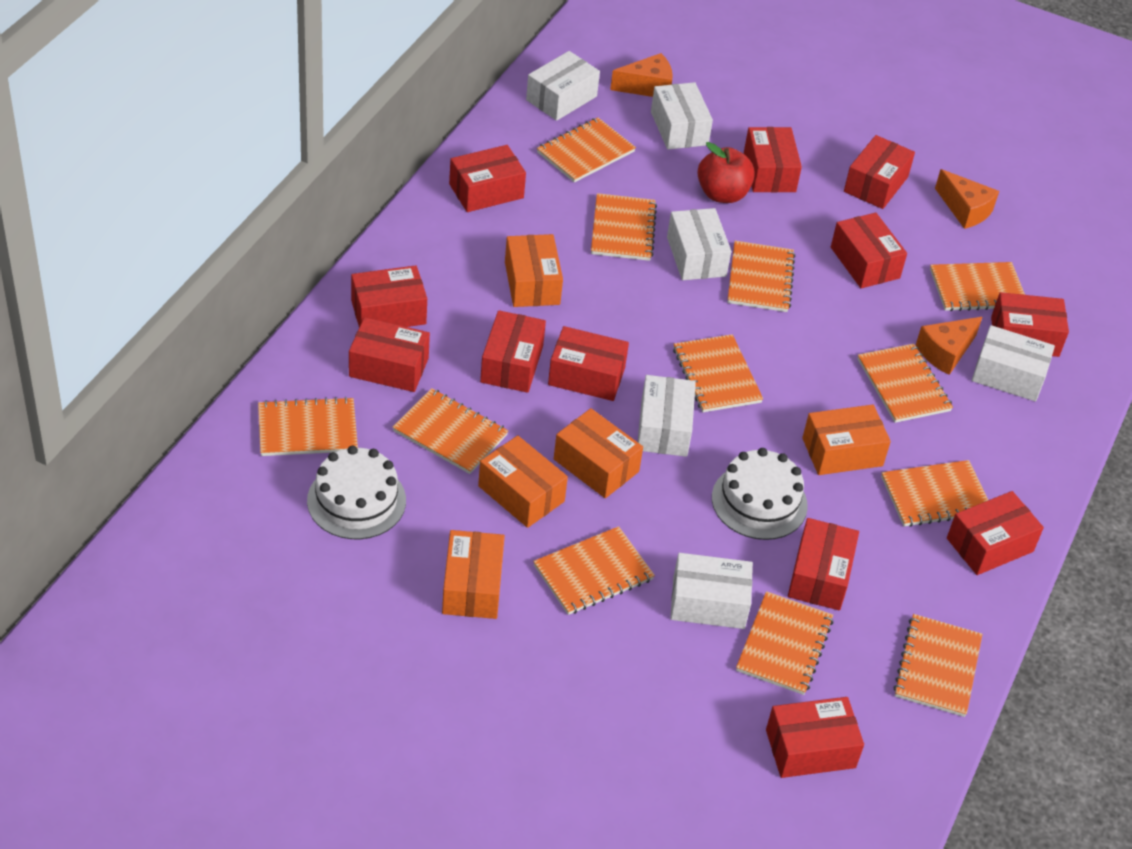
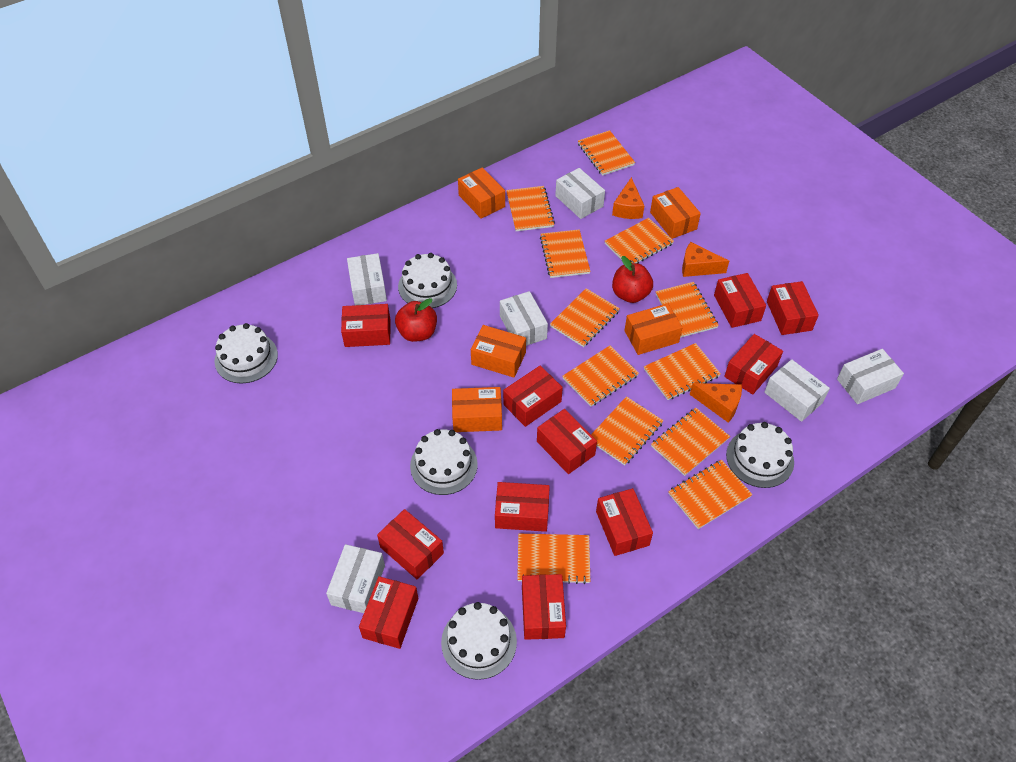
red apple: [697,142,755,203] = 1 -> [395,298,437,342] [612,256,653,303] = 2
red box: [349,317,430,392] [351,265,427,327] [449,145,526,212] [480,310,546,393] [548,326,629,401] [744,127,802,192] [766,697,864,778] [788,518,859,610] [831,213,907,288] [844,135,915,209] [947,491,1044,575] [991,292,1069,357] = 12 -> [341,304,391,347] [359,576,418,649] [377,509,444,579] [495,482,550,532] [503,366,563,427] [522,574,566,640] [537,409,597,474] [596,488,653,556] [714,273,766,328] [724,334,783,394] [767,281,819,335] = 11
white cake: [307,446,406,539] [712,448,808,540] = 2 -> [215,323,278,383] [398,253,457,308] [410,429,478,495] [441,602,517,680] [726,422,794,488] = 5

